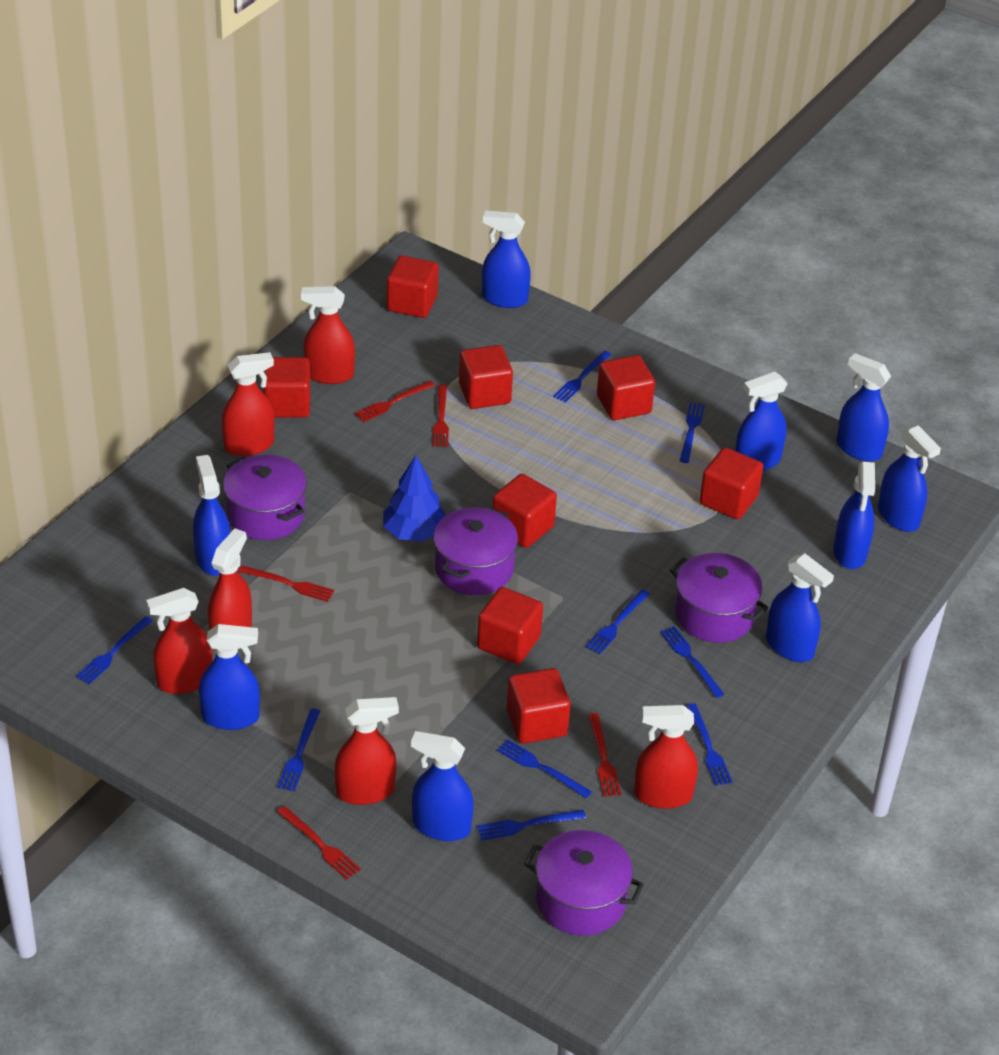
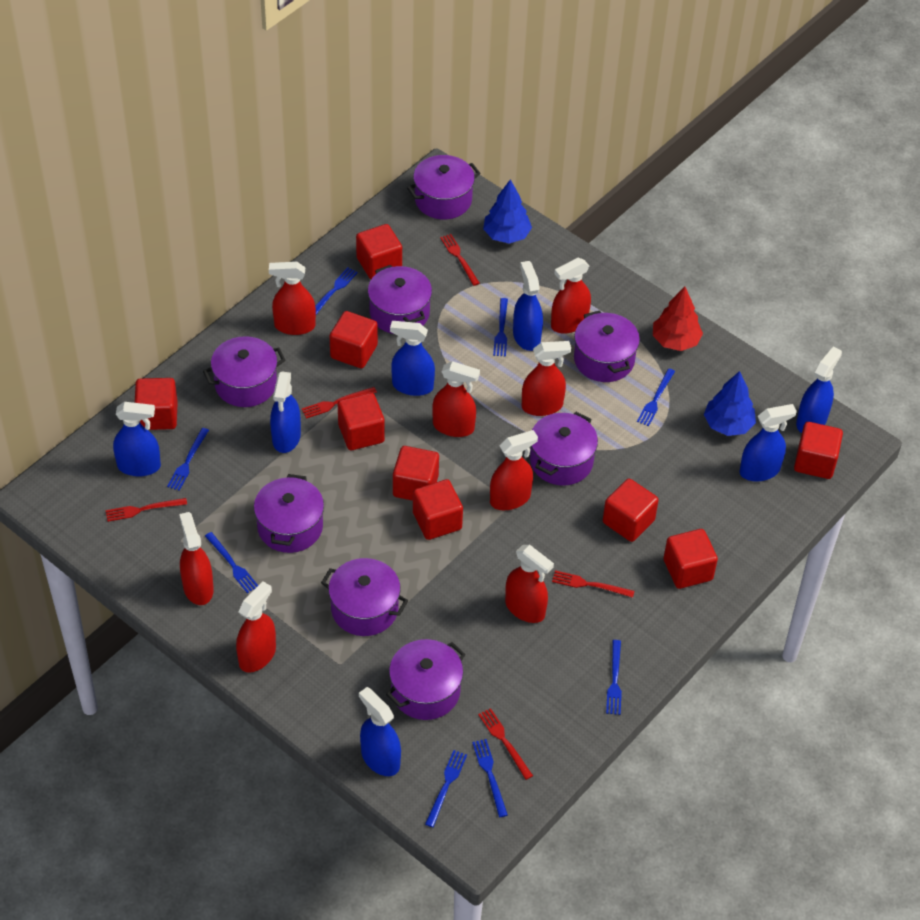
blue fork: [76,616,153,685] [277,708,320,791] [477,810,586,841] [497,739,592,798] [553,351,611,403] [586,589,650,655] [660,626,724,698] [680,402,705,463] [686,703,733,786] = 9 -> [167,428,209,491] [205,532,258,593] [315,267,358,314] [425,750,467,827] [472,739,508,817] [493,298,508,357] [606,640,622,715] [637,369,675,426] = 8
blue spray bottle: [193,455,231,576] [199,624,260,730] [411,731,474,841] [482,210,531,308] [735,372,788,471] [766,553,834,662] [833,462,875,569] [836,353,891,462] [878,425,941,532] = 9 -> [113,402,161,476] [270,372,301,453] [359,687,401,776] [390,321,435,396] [513,261,543,351] [740,404,797,482] [796,347,842,433] = 7
blue tree: [383,455,446,542] = 1 -> [483,179,532,243] [704,371,756,436] = 2
purple pot: [223,455,307,540] [434,507,518,595] [524,830,644,936] [670,553,768,643] = 4 -> [203,336,286,407] [254,474,324,553] [321,558,408,636] [368,265,432,334] [386,639,466,720] [407,155,481,219] [530,412,598,486] [574,310,640,382] = 8
red cube: [263,357,310,418] [387,255,439,318] [459,345,513,409] [477,587,543,664] [493,474,557,548] [506,668,570,744] [597,355,655,420] [699,447,763,520] = 8 -> [135,378,178,430] [330,311,378,368] [338,393,385,450] [356,224,402,279] [393,446,439,501] [413,479,463,540] [603,479,659,542] [664,529,718,589] [794,422,843,479] = 9
red spray bottle: [146,588,213,694] [208,528,252,630] [222,352,275,456] [301,286,355,384] [335,697,399,805] [634,705,698,809] = 6 -> [179,512,214,605] [236,581,276,673] [269,262,316,335] [432,361,480,437] [490,430,538,510] [505,545,554,623] [522,341,571,416] [551,257,591,334] = 8
red tree: none = 0 -> [653,287,703,351] = 1

